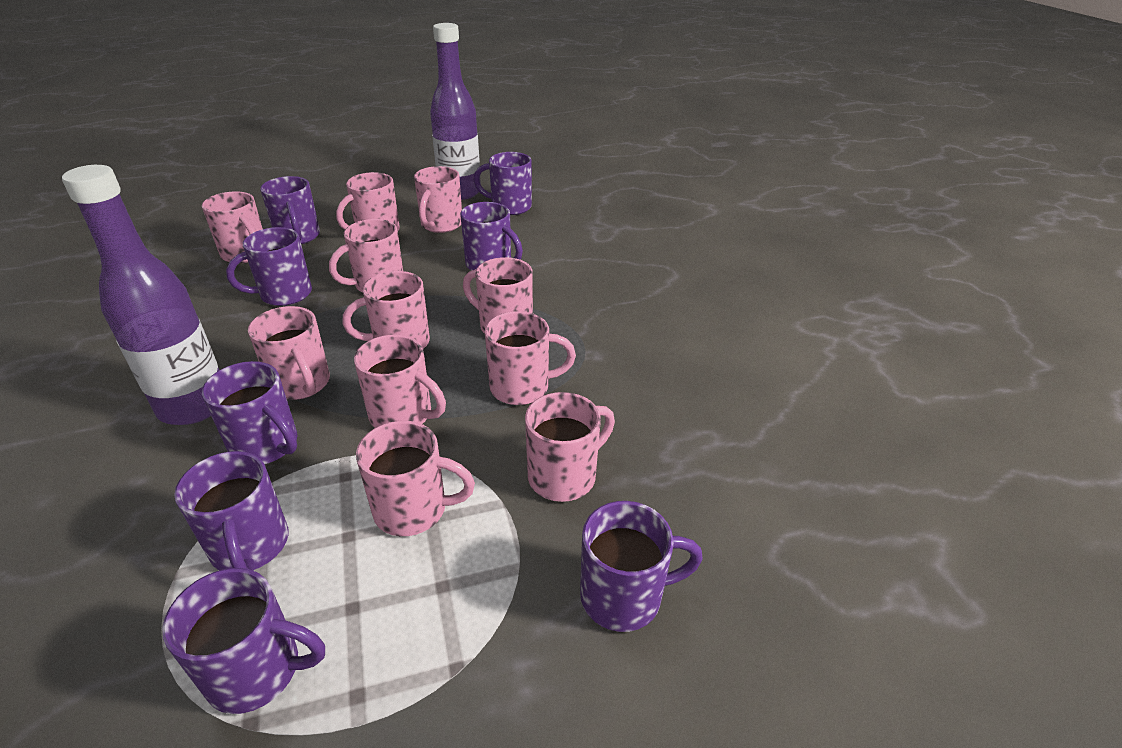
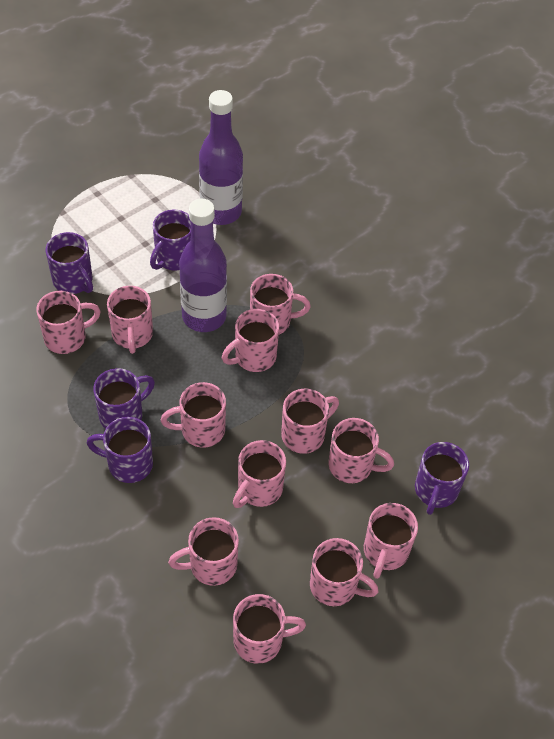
pink mug: [202,191,263,263] [248,306,330,400] [329,219,403,292] [336,172,400,231] [342,271,430,349] [354,335,446,428] [356,421,475,536] [414,166,462,233] [463,257,533,334] [485,311,576,405] [525,392,615,502] = 11 -> [36,291,100,354] [107,286,153,354] [161,382,226,448] [168,517,239,586] [222,309,279,372] [233,440,286,508] [233,594,306,664] [250,274,311,334] [281,389,339,454] [310,538,379,606] [329,418,394,483] [364,503,418,579] = 12
purple mug: [162,568,325,714] [174,451,288,571] [202,361,297,464] [226,227,312,306] [260,176,320,244] [460,202,523,271] [473,152,532,215] [580,501,703,632] = 8 -> [46,232,93,294] [87,417,153,483] [93,368,155,429] [150,210,191,271] [415,442,469,515] = 5

